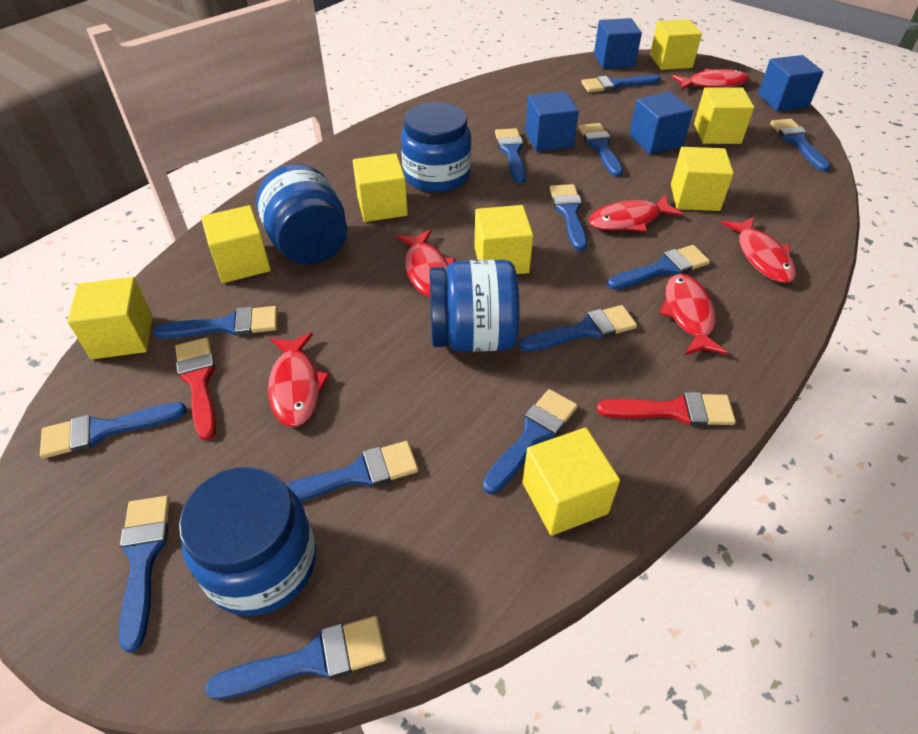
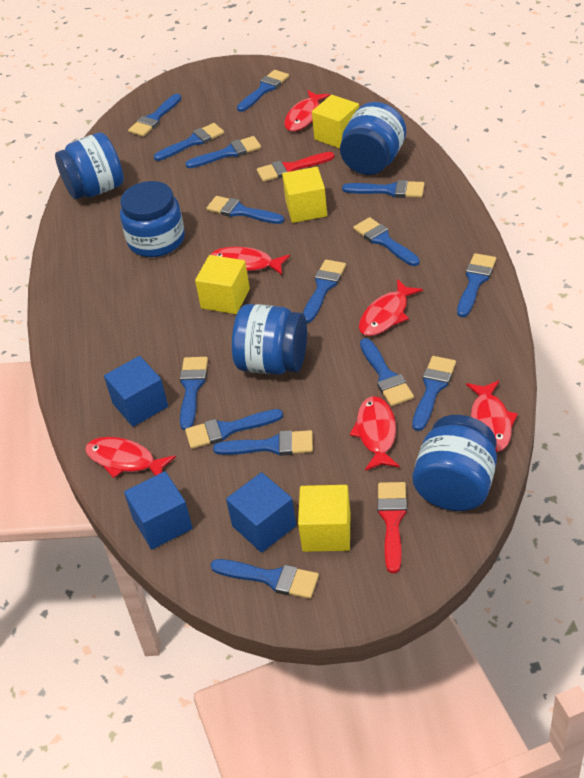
blue brush: [40,402,187,459] [119,496,170,653] [154,306,278,338] [206,616,386,700] [285,441,418,502] [483,389,578,494] [495,128,526,183] [520,305,637,352] [549,184,587,251] [579,123,623,177] [581,75,661,93] [608,245,710,290] [770,119,831,172] = 13 -> [128,94,181,137] [154,123,224,161] [180,357,208,430] [185,136,261,168] [185,409,283,449] [206,196,284,224] [211,559,319,599] [213,430,313,456] [237,70,289,112] [303,260,346,323] [342,180,424,198] [353,217,420,266] [360,338,414,406] [412,356,456,431] [457,253,496,317] = 15
blue cube: [525,91,579,152] [594,18,642,69] [629,92,693,154] [758,55,824,111] = 4 -> [104,356,168,427] [124,471,192,549] [226,472,296,553] = 3
blue jar: [179,467,316,616] [256,164,347,265] [401,102,472,193] [430,259,520,352] = 4 -> [55,132,124,199] [120,181,185,257] [232,304,307,375] [340,102,406,175] [413,415,497,511] = 5
yellow cube: [67,277,153,359] [201,205,271,283] [353,153,408,222] [474,205,533,274] [522,428,620,536] [650,19,702,70] [671,147,734,211] [694,87,754,144] = 8 -> [195,255,250,314] [282,167,327,223] [298,485,350,552] [312,95,359,149] = 4

